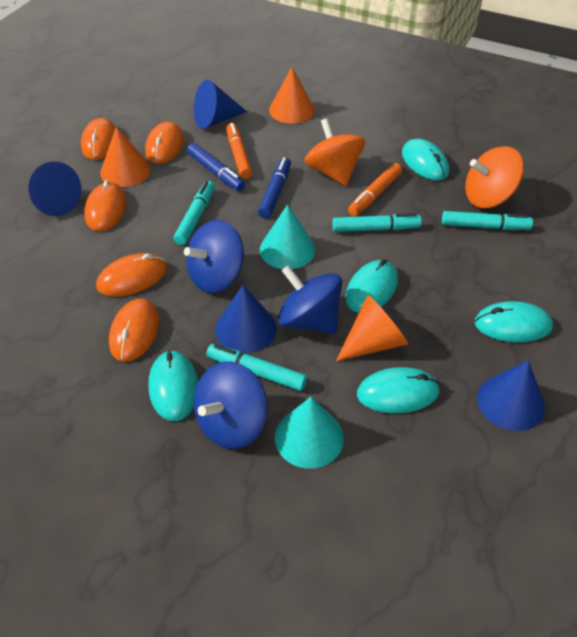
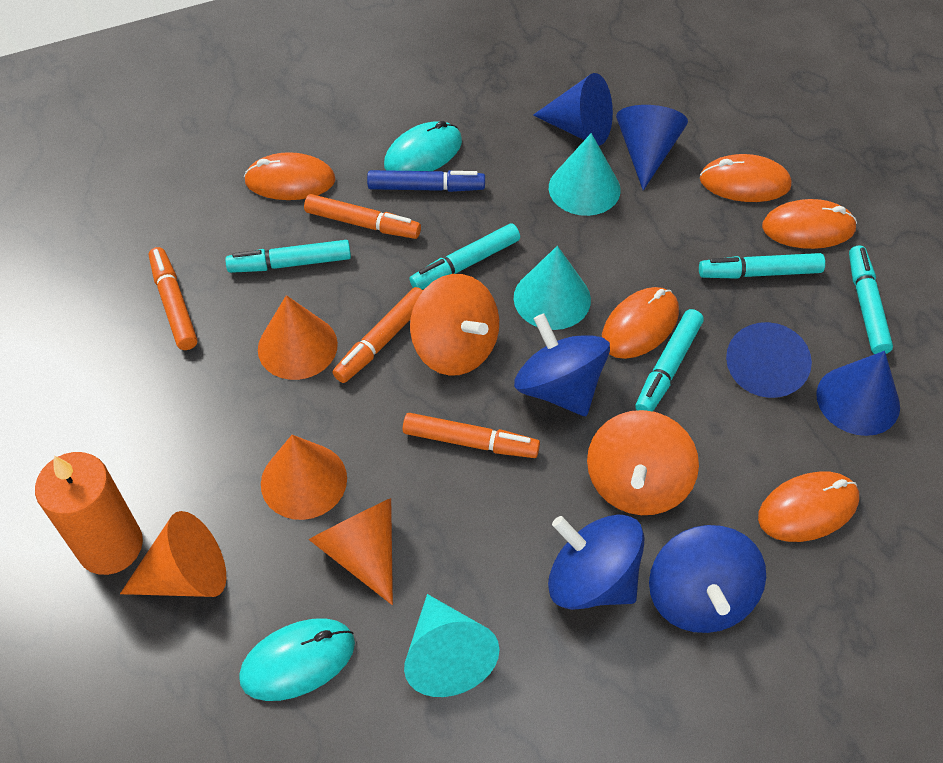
blue marker: [187,143,245,191] [258,157,291,218] = 2 -> [367,170,485,192] = 1
orange candle: none = 0 -> [35,452,143,575] = 1
orange cone: [100,127,151,187] [269,67,315,124] [336,295,408,361] = 3 -> [120,511,226,597] [258,295,338,380] [261,435,347,520] [308,498,393,605] = 4
orange marker: [226,123,252,179] [348,163,402,216] = 2 -> [149,247,197,350] [304,194,421,239] [332,287,423,383] [403,413,540,458] = 4
turquoise cone: [260,205,315,269] [275,397,344,469] = 2 -> [404,594,500,697] [514,246,591,330] [549,133,620,216] = 3
turquoise marker: [173,181,215,245] [207,344,307,391] [332,213,422,232] [442,211,533,230] = 4 -> [225,240,351,273] [410,223,520,290] [635,309,704,411] [699,253,825,279] [849,245,893,354] = 5
turquoise mouse: [148,350,198,421] [345,259,398,313] [357,367,440,413] [402,139,449,180] [474,301,553,342] = 5 -> [239,618,355,701] [384,121,462,171] = 2

